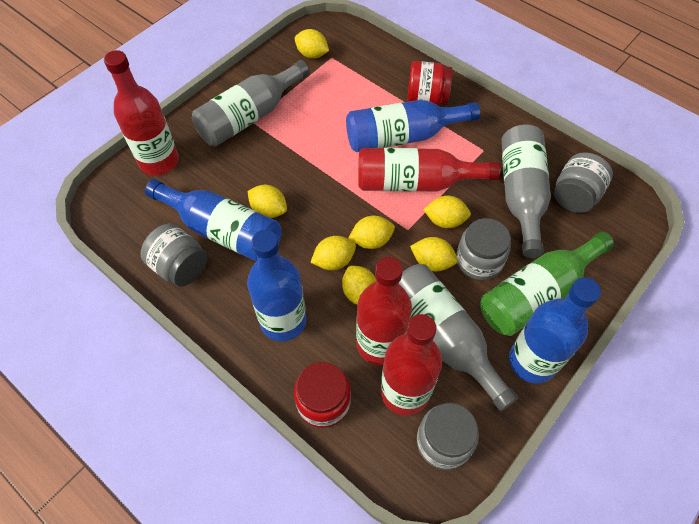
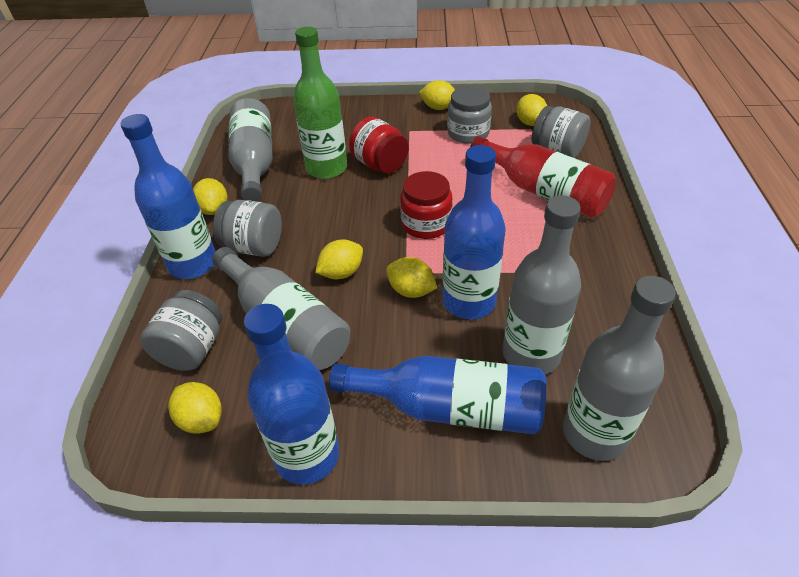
grey bottle: [192,60,310,146] [399,264,518,411] [501,124,551,258] = 3 -> [212,247,350,370] [228,98,273,202] [502,195,581,374] [563,276,676,461] = 4
red bottle: [104,50,179,176] [356,257,412,366] [358,148,500,192] [380,314,442,416] = 4 -> [470,136,616,218] = 1
yellow lemon: [248,185,287,218] [295,29,329,58] [310,236,356,270] [342,266,376,305] [348,216,395,249] [410,237,458,271] [423,196,471,228] = 7 -> [168,382,222,434] [193,178,228,215] [315,239,363,279] [386,257,437,298] [419,80,455,110] [516,94,547,126] = 6

